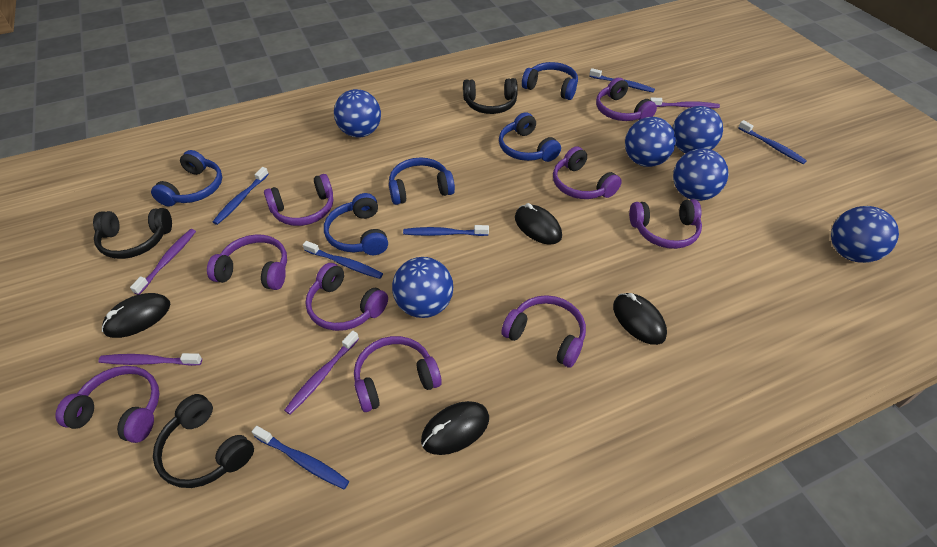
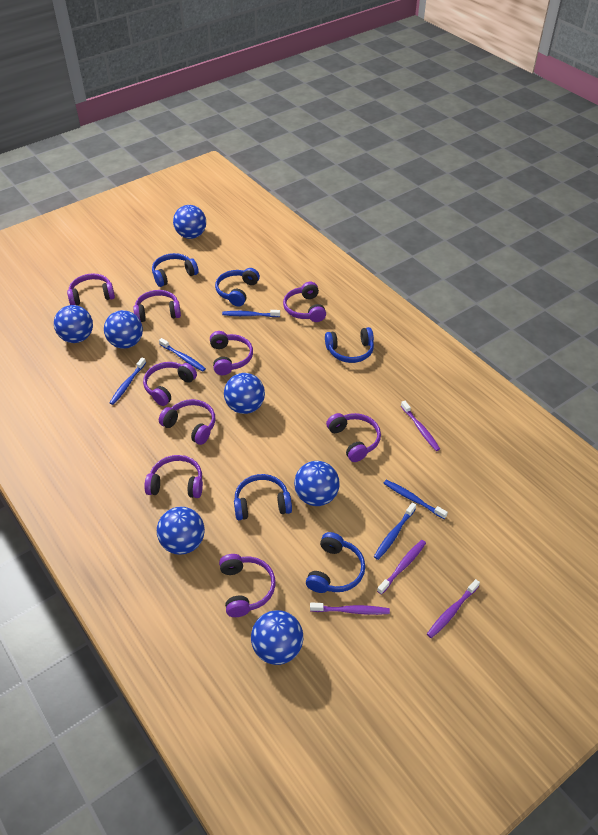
black headphones: [93,208,172,259] [153,394,254,488] [463,78,518,114] = 3 -> none = 0
black mouse: [102,293,170,338] [421,401,489,455] [515,203,562,245] [613,293,667,345] = 4 -> none = 0
blue ball: [334,89,381,137] [392,257,453,318] [625,117,676,167] [672,106,723,153] [673,148,729,201] [831,206,899,263] = 6 -> [54,305,93,343] [104,310,143,349] [157,507,205,555] [173,205,206,239] [224,373,265,414] [251,610,303,665] [294,461,340,506] = 7
blue toothbrush: [213,167,269,225] [252,426,349,489] [303,241,383,279] [403,225,489,236] [589,68,655,93] [738,120,807,164] = 6 -> [109,358,146,405] [159,338,206,371] [222,310,280,317] [374,502,416,560] [384,480,448,519] = 5

